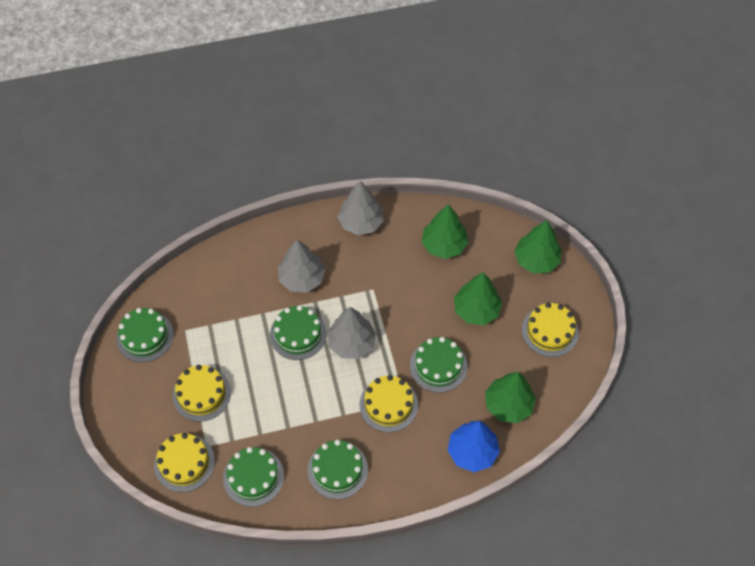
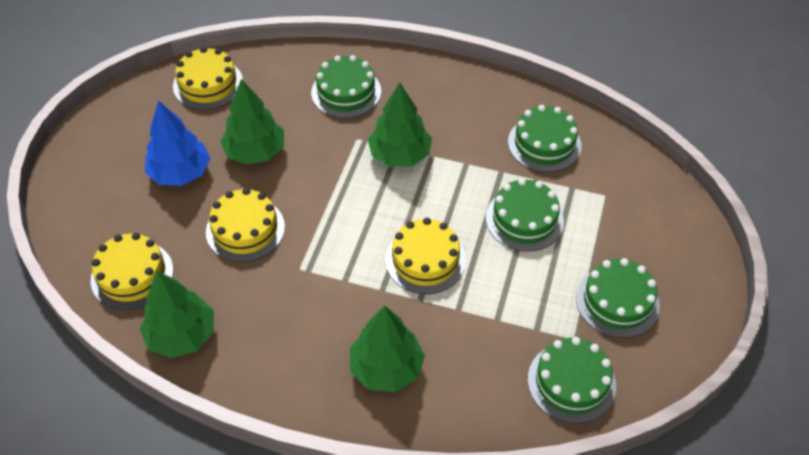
grey tree: [278,239,325,293] [327,307,376,359] [338,181,384,235] = 3 -> none = 0

